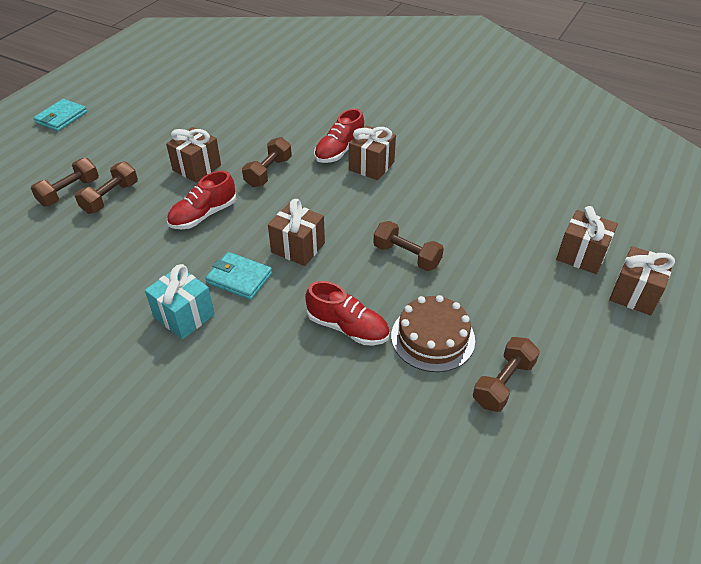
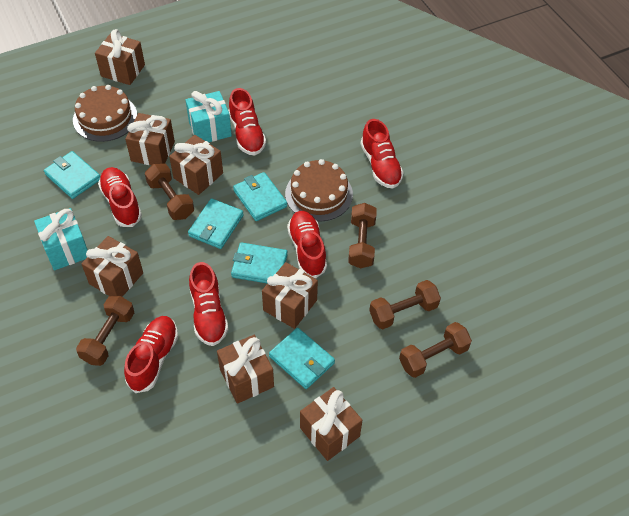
brown cake: [391,295,475,372] = 1 -> [73,85,137,142] [285,159,353,221] = 2
brown gift: [166,127,221,183] [268,199,325,266] [349,125,396,180] [556,206,618,274] [609,246,675,316] = 5 -> [81,236,143,297] [95,29,145,85] [125,113,175,165] [169,135,223,195] [217,335,274,404] [262,262,318,329] [300,387,362,461] = 7
red shoe: [167,171,236,229] [305,281,390,345] [314,109,364,163] = 3 -> [98,167,142,227] [124,316,178,393] [189,262,228,346] [228,88,266,156] [287,211,327,278] [360,119,404,188] = 6
turquoise gift: [145,264,215,339] = 1 -> [34,208,87,270] [185,91,232,142] = 2
turquoise wallet: [33,99,87,131] [206,252,272,300] = 2 -> [44,151,100,199] [188,198,244,249] [231,243,288,284] [233,172,287,221] [269,328,335,389] = 5

